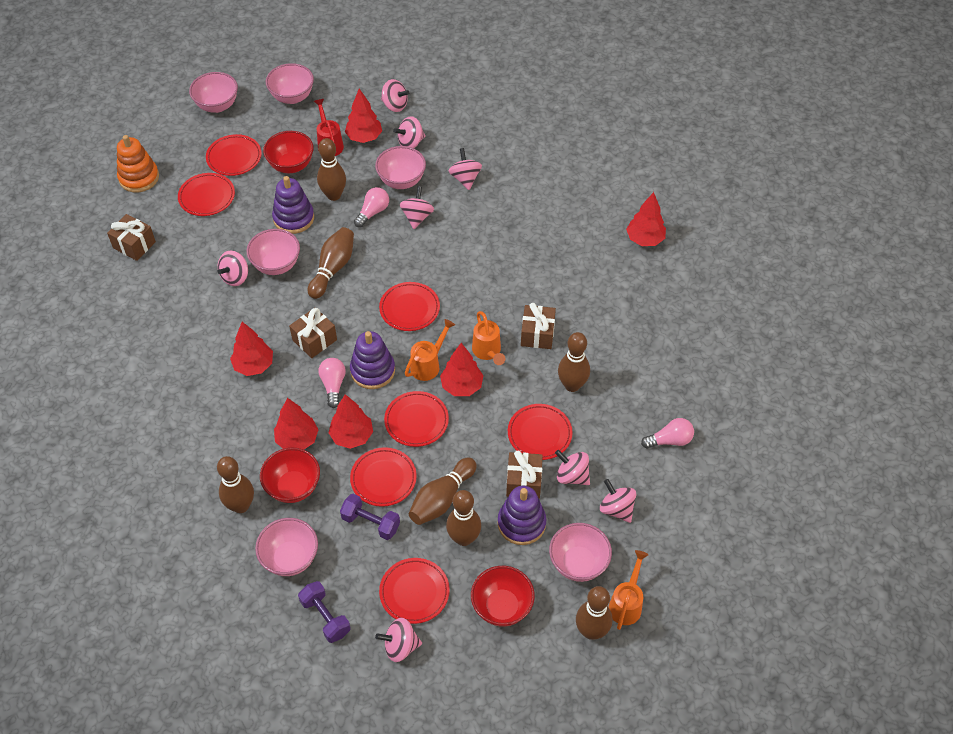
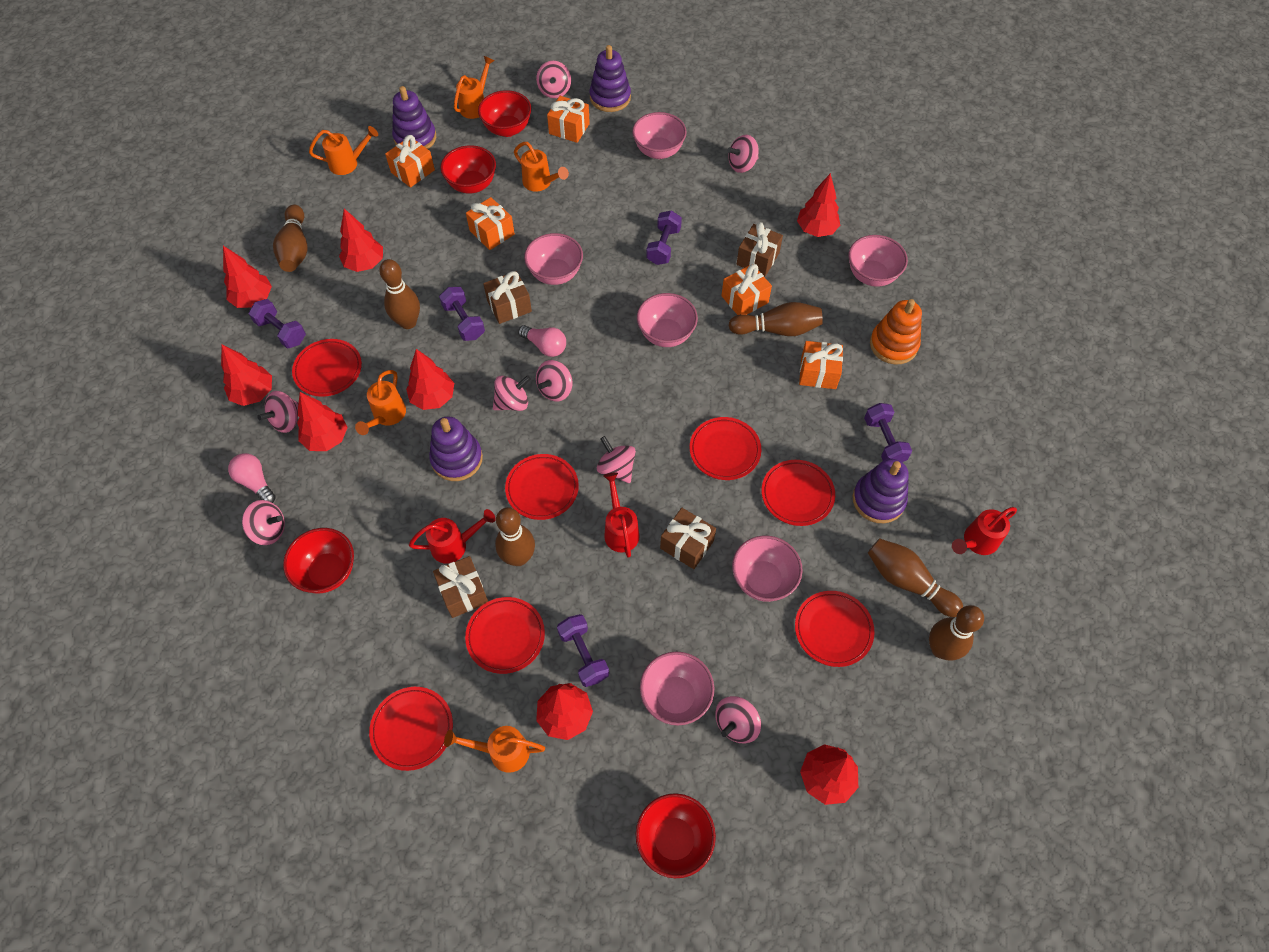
brown bowling pin: [217,456,254,513] [308,227,354,299] [317,138,346,201] [409,457,477,525] [446,490,481,546] [558,332,590,392] [576,586,613,640] = 7 -> [273,204,307,272] [379,259,420,329] [495,507,535,566] [728,302,823,336] [868,538,963,617] [929,605,984,660] = 6
orange gift: none = 0 -> [385,135,435,188] [466,197,515,250] [547,96,590,143] [721,264,772,315] [799,341,843,389] = 5
orange watering can: [405,319,455,381] [472,311,505,365] [609,550,648,630] = 3 -> [309,126,378,175] [355,370,406,435] [444,726,545,773] [454,56,494,119] [514,142,569,192] = 5
pink light bulb: [319,358,346,408] [354,187,389,228] [641,418,694,449] = 3 -> [228,453,276,503] [518,325,566,357] = 2
purple dumbbell: [298,581,350,643] [340,494,400,540] = 2 -> [249,299,306,349] [439,287,485,341] [557,614,609,687] [646,210,682,265] [864,403,912,462] = 5
purple stacking toy: [272,176,314,234] [350,331,395,389] [498,486,546,545] = 3 -> [392,86,436,149] [429,417,483,481] [590,45,631,112] [853,459,909,523] = 4
red bowl: [260,448,320,503] [263,131,314,173] [471,566,535,627] = 3 -> [283,528,354,593] [440,145,496,194] [478,90,531,137] [636,793,716,878] = 4
red tree: [230,322,273,376] [274,398,319,449] [329,394,373,449] [345,89,382,143] [440,343,484,396] [626,192,666,246] = 6 -> [221,345,272,406] [223,246,272,308] [297,392,348,451] [339,208,383,272] [406,349,454,410] [536,683,593,740] [797,173,840,237] [800,744,858,805] = 8
red watering can: [314,99,344,156] = 1 -> [409,509,496,564] [604,472,640,558] [952,507,1017,555] = 3

